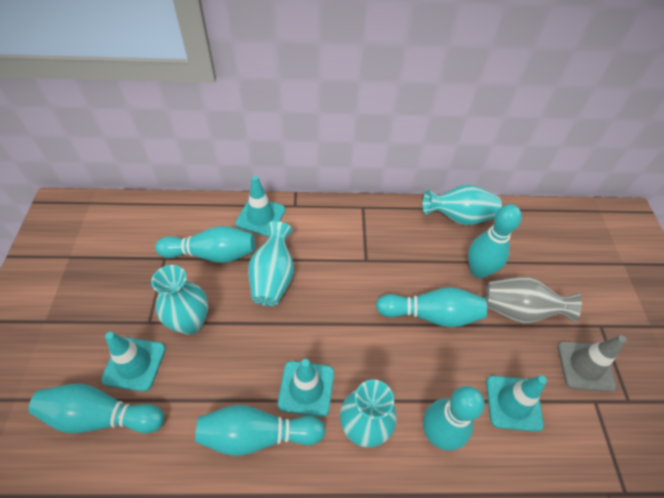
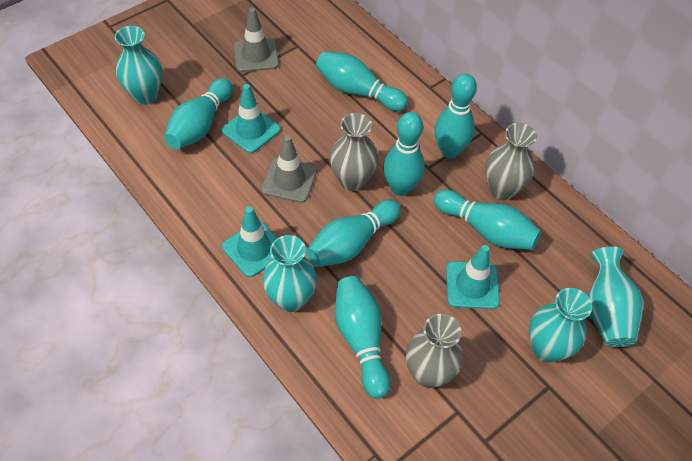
grey traffic cone: [558,335,627,392] = 1 -> [234,8,279,72] [261,135,317,203] = 2
grey vase: [485,277,582,323] = 1 -> [330,113,378,191] [406,314,463,388] [485,123,537,200] = 3
turquoise bowling pin: [29,384,164,433] [155,226,255,263] [195,405,325,456] [376,287,487,327] [423,386,485,451] [468,204,522,278] = 6 -> [164,78,233,149] [306,199,401,267] [316,51,408,111] [335,276,391,399] [383,112,425,196] [434,73,477,158] [434,190,541,250] = 7
turquoise traffic cone: [101,332,166,392] [235,176,285,237] [278,359,334,417] [486,376,547,432] = 4 -> [222,84,281,153] [222,206,277,277] [446,245,500,309] = 3

